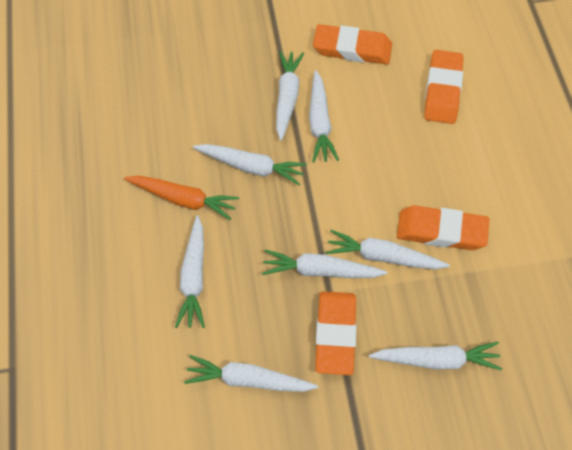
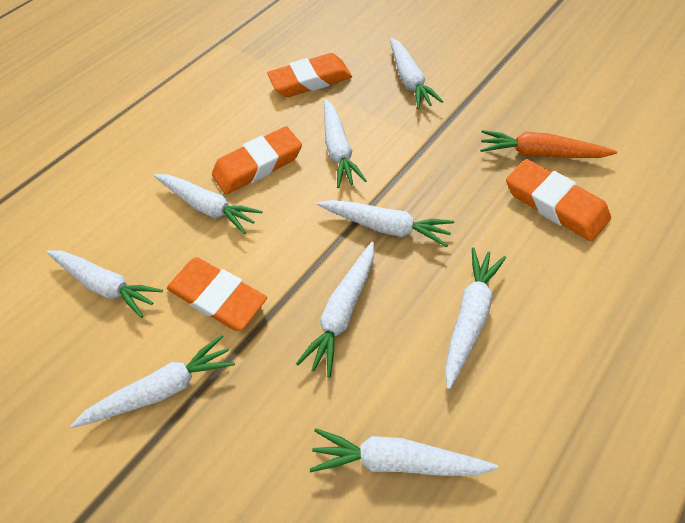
white carrot: [175,216,205,328] [184,355,318,392] [193,144,307,185] [262,249,387,278] [276,51,304,141] [309,70,339,163] [325,230,450,269] [369,342,502,371] = 8 -> [47,250,163,318] [70,335,235,428] [154,174,263,234] [296,242,374,377] [310,428,498,476] [317,200,454,247] [324,99,367,188] [390,38,443,109] [445,247,506,389] = 9

